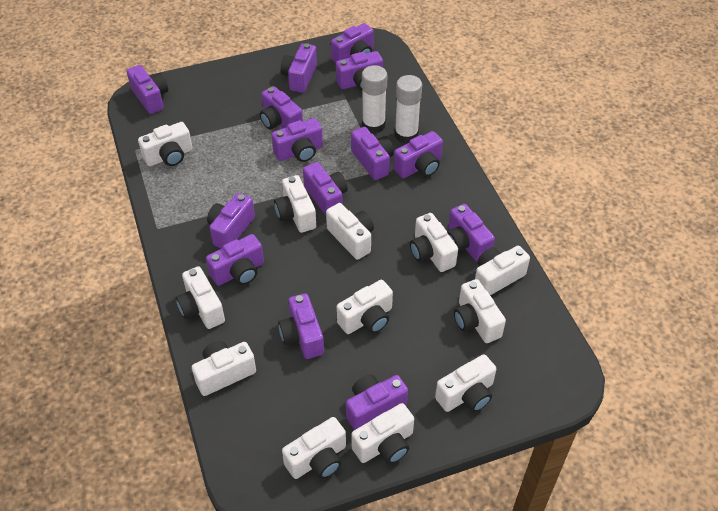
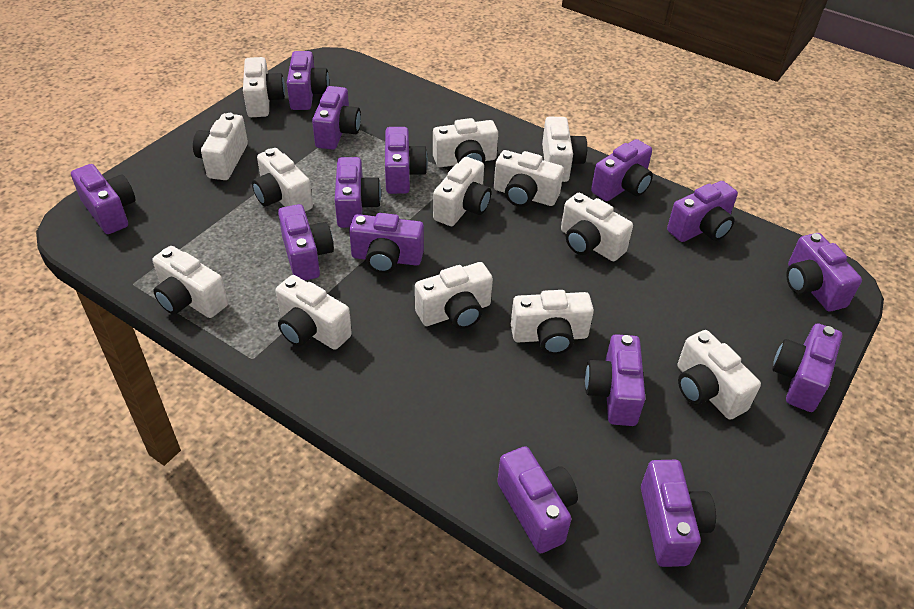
white camera: [138,122,193,166] [176,266,225,329] [192,341,256,396] [274,175,316,233] [282,417,346,479] [326,203,374,260] [336,280,393,334] [351,403,414,464] [410,213,458,272] [435,354,496,412] [454,279,506,343] [475,246,530,295] = 12 -> [152,246,228,318] [193,113,248,180] [243,57,285,117] [252,148,313,212] [275,275,352,350] [415,262,493,329] [433,118,498,167] [433,157,491,226] [494,150,564,207] [511,290,594,354] [542,117,587,182] [561,193,633,261] [677,330,761,420] = 13
white glue stick: [362,65,387,134] [395,75,422,143] = 2 -> none = 0

